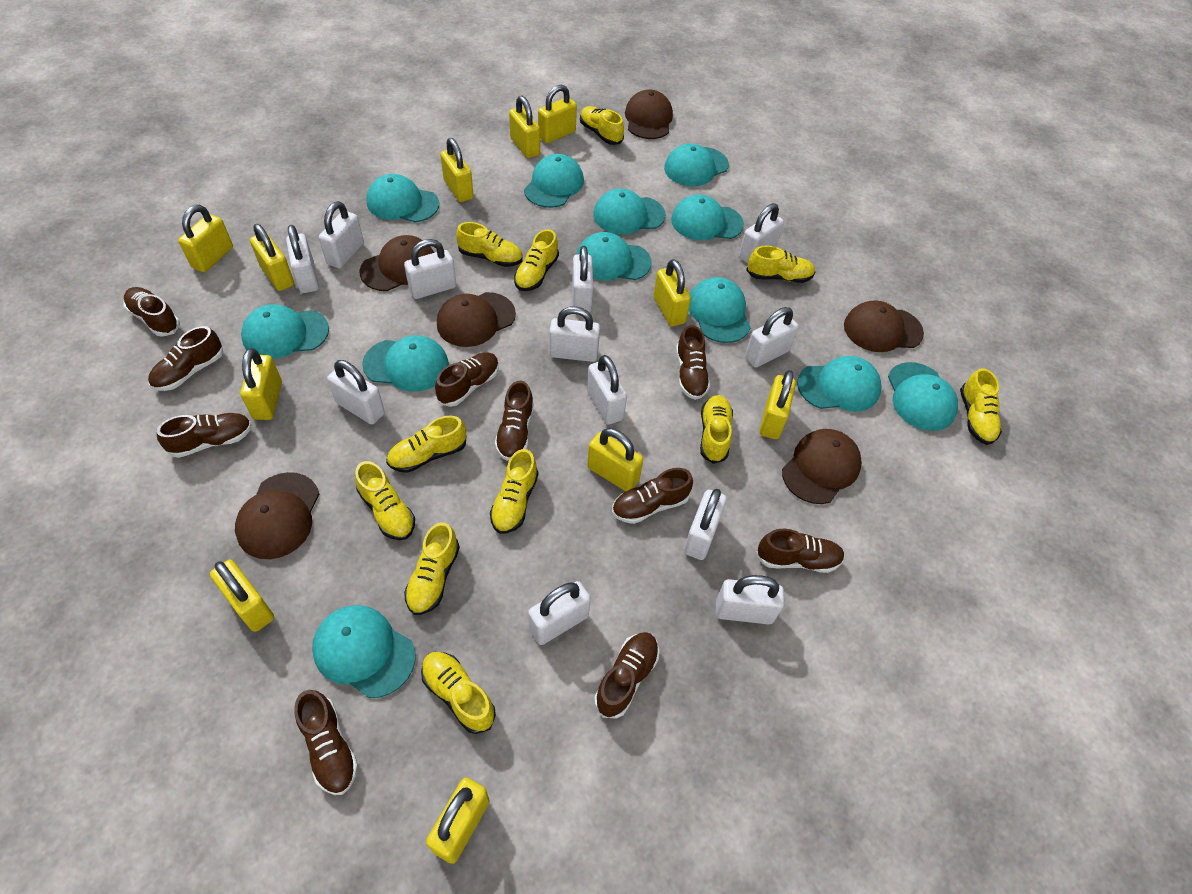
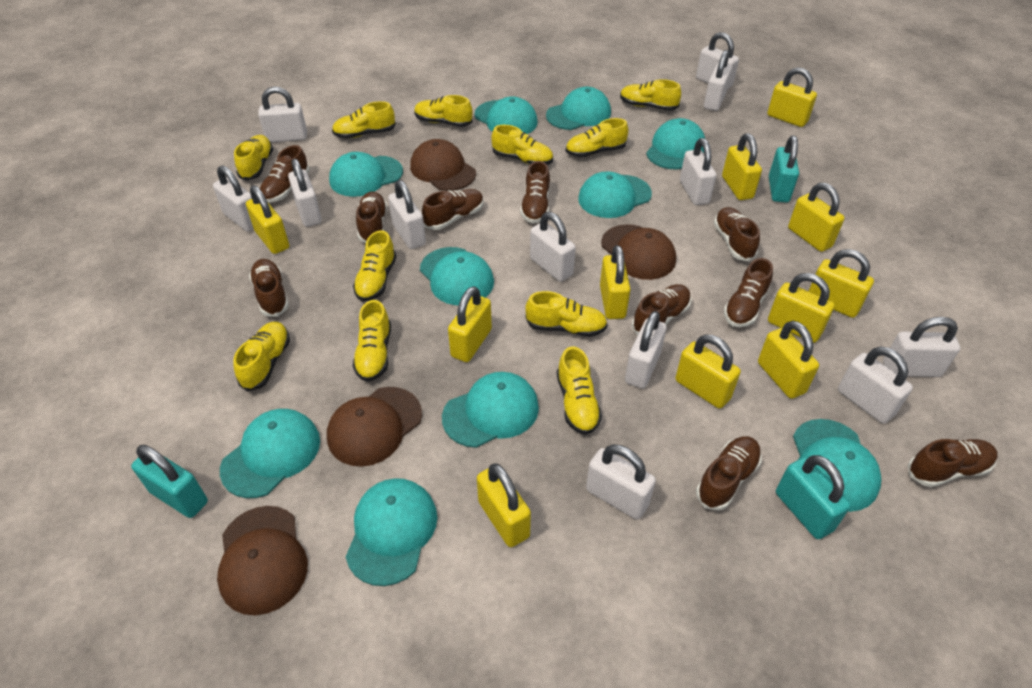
brown cap: [235,472,319,559] [360,235,434,291] [437,292,516,347] [625,89,673,139] [782,429,862,504] [844,300,924,352] = 6 -> [217,506,308,615] [327,387,422,467] [410,139,476,191] [601,224,676,280] = 4
turquoise cap: [241,304,329,359] [312,605,415,698] [362,335,449,392] [366,174,439,223] [524,154,584,208] [576,232,652,281] [593,189,666,234] [664,144,729,186] [671,194,744,240] [689,277,751,343] [797,356,882,412] [888,362,958,431] = 12 -> [220,409,320,498] [329,152,403,197] [346,478,437,586] [420,247,494,305] [442,372,539,448] [474,96,538,134] [546,87,611,130] [578,171,652,218] [646,118,705,169] [793,419,881,512] = 10
turquoise padlock: none = 0 -> [131,445,208,518] [769,136,799,202] [776,455,851,539] = 3

